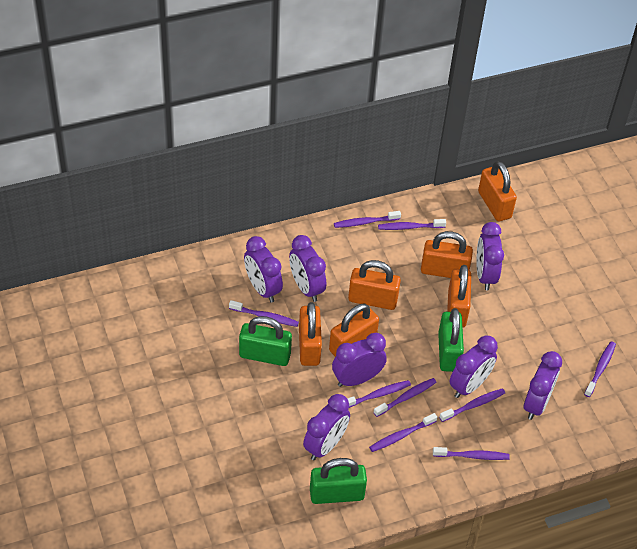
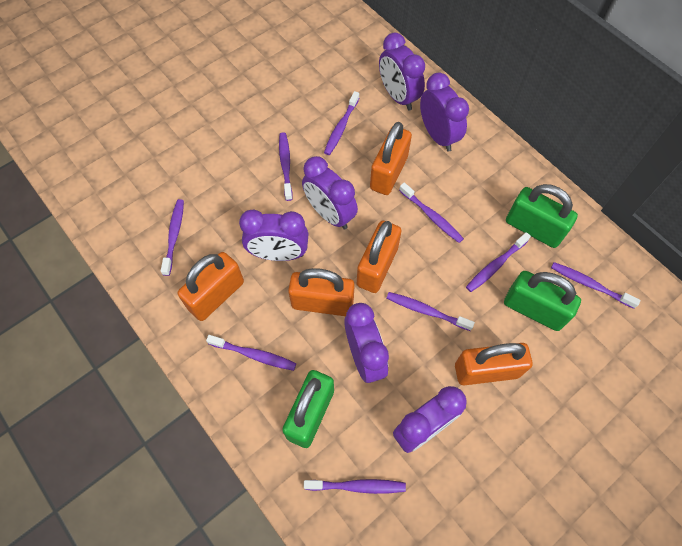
orange padlock: [299,302,322,366] [329,304,379,357] [348,260,401,310] [421,231,473,278] [447,265,471,327] [478,161,517,221] = 6 -> [177,252,244,321] [288,268,355,316] [357,220,401,293] [370,122,412,195] [455,343,533,385] = 5
purple clock: [244,236,283,303] [289,235,326,302] [303,394,350,460] [332,333,387,387] [449,336,498,398] [476,222,504,290] [524,351,562,420] = 7 -> [239,209,309,261] [302,156,358,229] [344,303,389,383] [379,33,425,111] [393,386,466,453] [420,72,469,152] = 6

